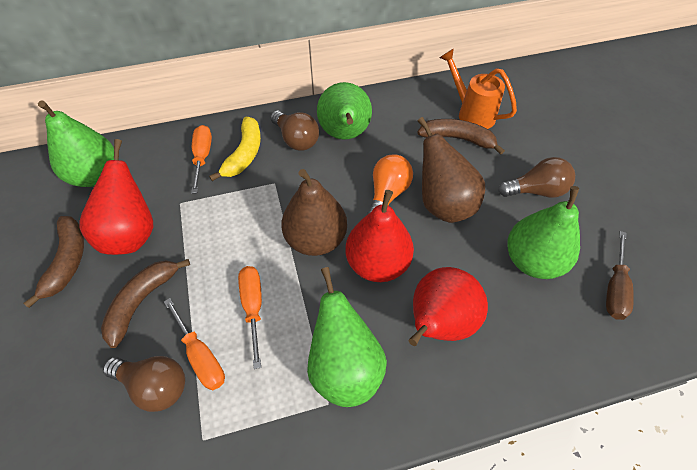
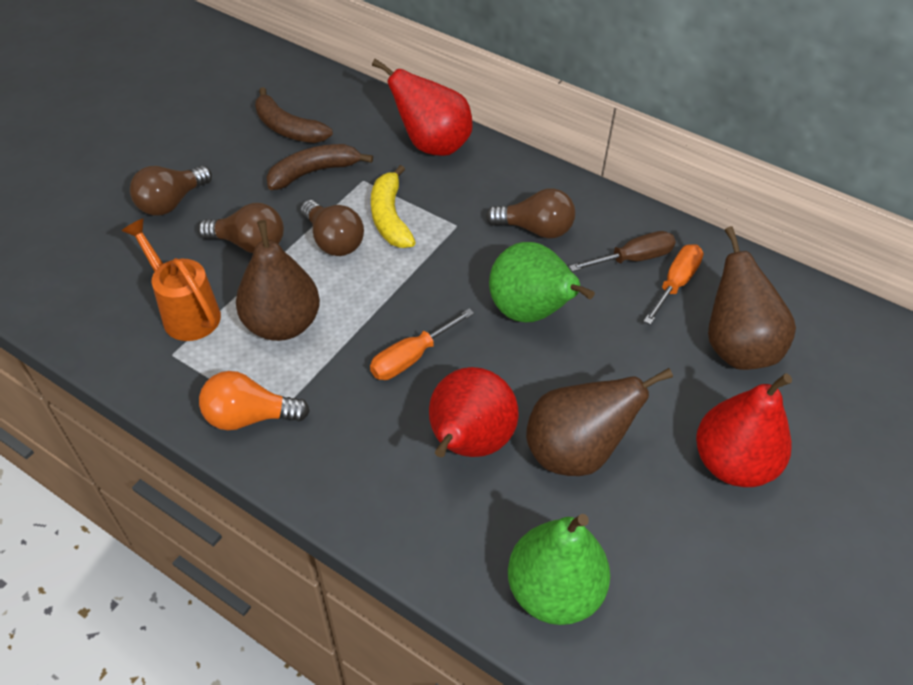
brown banana: [23,216,84,308] [101,259,190,348] [417,119,505,155] = 3 -> [255,87,333,143] [266,144,373,190] = 2
brown light bulb: [103,356,185,412] [270,110,319,151] [498,157,575,198] = 3 -> [130,166,212,216] [198,203,284,253] [300,200,364,256] [486,188,575,238] = 4
brown pear: [281,169,347,256] [418,117,485,223] = 2 -> [236,220,320,341] [526,368,673,476] [708,226,796,370] = 3
green pear: [38,101,114,187] [307,267,387,407] [317,82,372,140] [507,186,580,279] = 4 -> [489,242,595,322] [508,514,610,625] = 2
orange screwdriver: [164,298,225,390] [191,125,212,194] [238,266,262,369] = 3 -> [370,309,474,380] [644,244,704,325] = 2

